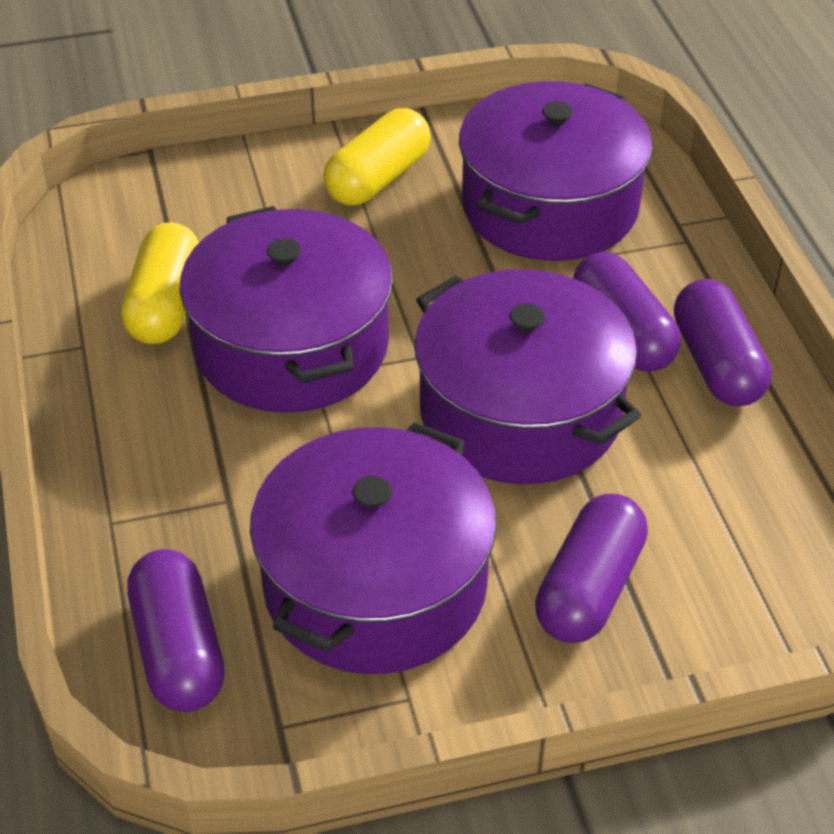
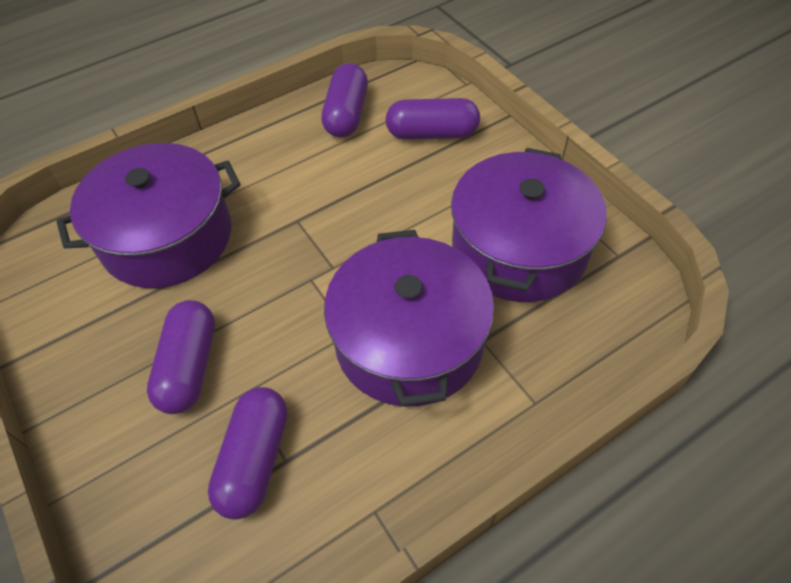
purple pot: [180,206,393,413] [250,422,497,674] [414,269,641,484] [459,81,653,261] = 4 -> [57,143,240,288] [324,230,494,407] [451,148,607,302] = 3
yellow capsule: [121,222,199,344] [323,108,431,206] = 2 -> none = 0

